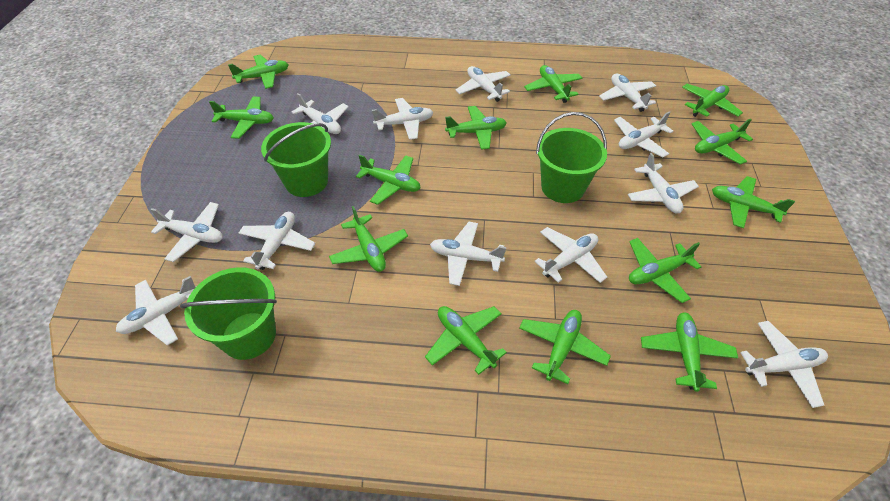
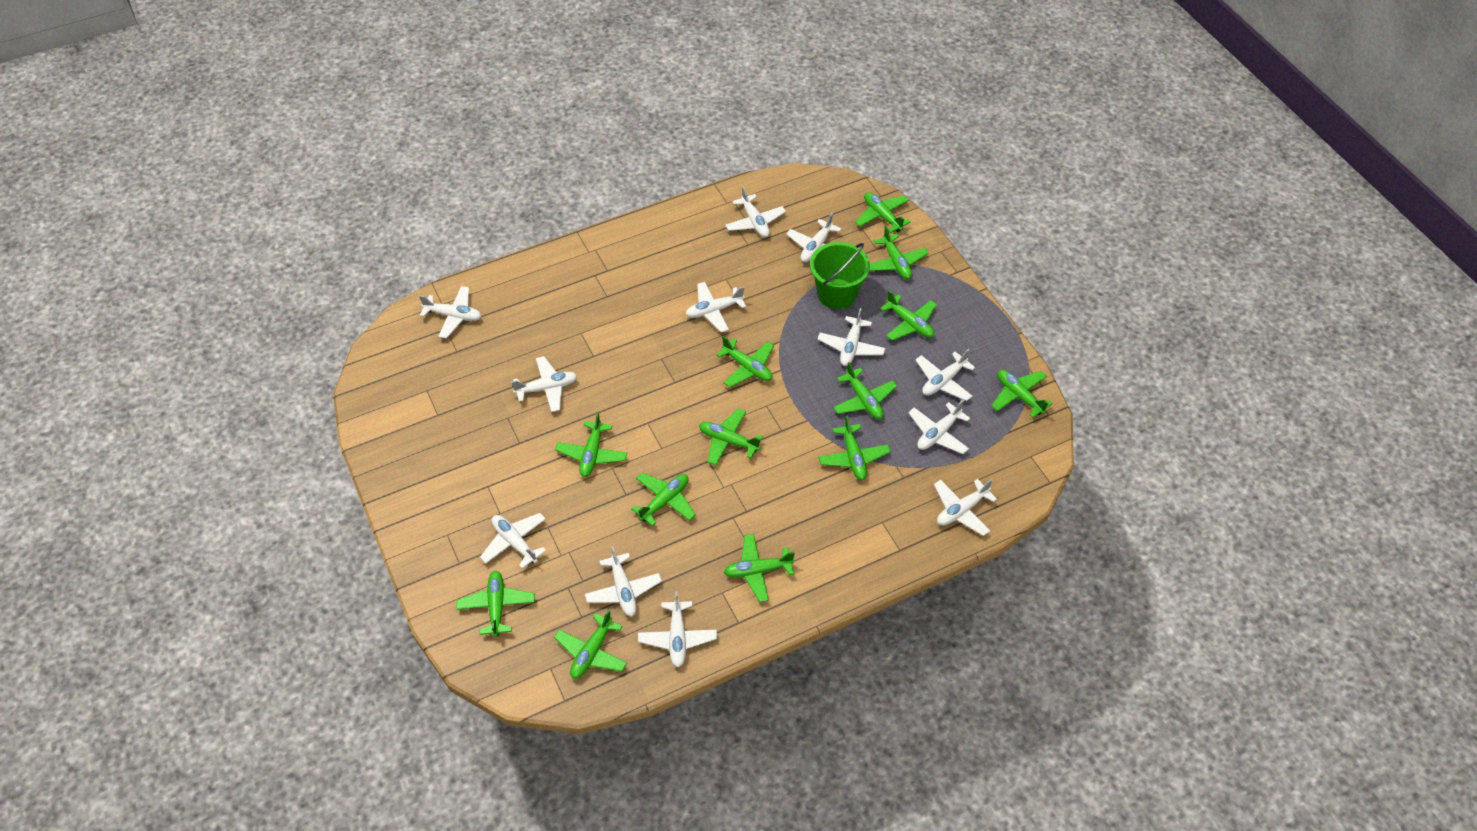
green bucket: [180,267,277,360] [261,122,331,197] [536,112,607,203] = 3 -> [810,242,870,309] = 1

